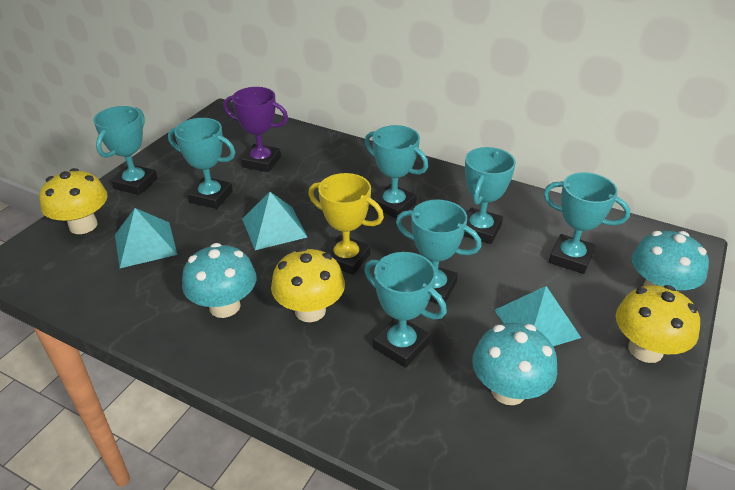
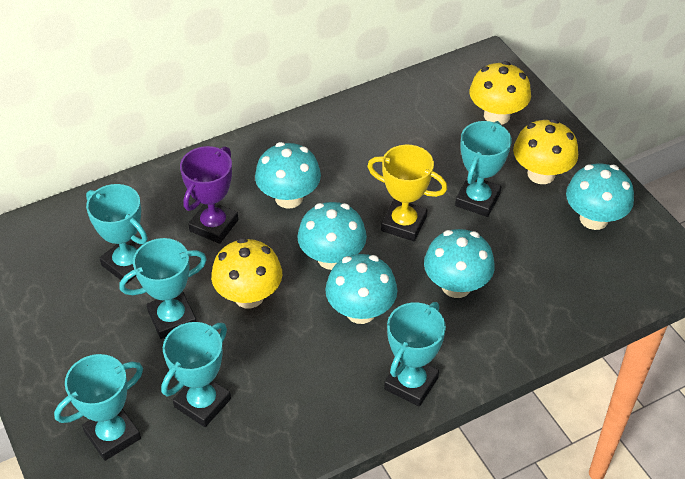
turquoise mushroom: [182,243,256,318] [472,323,557,405] [632,231,709,290] = 3 -> [255,142,321,209] [297,202,367,270] [325,254,397,324] [424,229,495,298] [566,164,634,230] = 5
turquoise pyramid: [115,208,177,268] [242,192,307,250] [494,286,581,346] = 3 -> none = 0
turquoise trophy: [93,106,157,195] [168,118,235,209] [364,252,447,368] [365,125,428,219] [396,200,482,304] [464,147,516,244] [543,172,630,274] = 7 -> [54,354,143,461] [86,184,148,284] [119,238,207,339] [161,322,231,427] [384,302,446,407] [455,121,512,217] = 6

